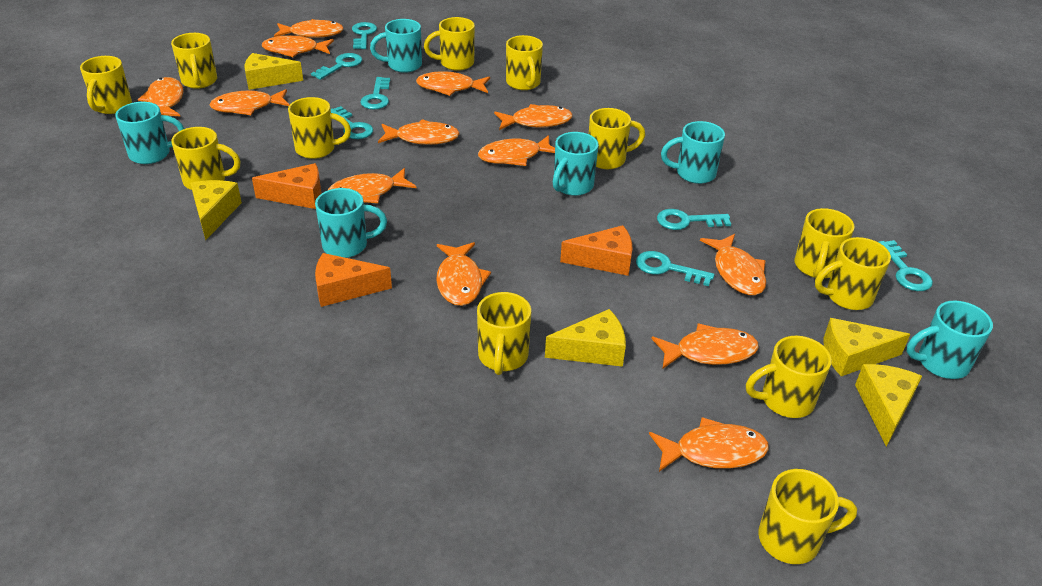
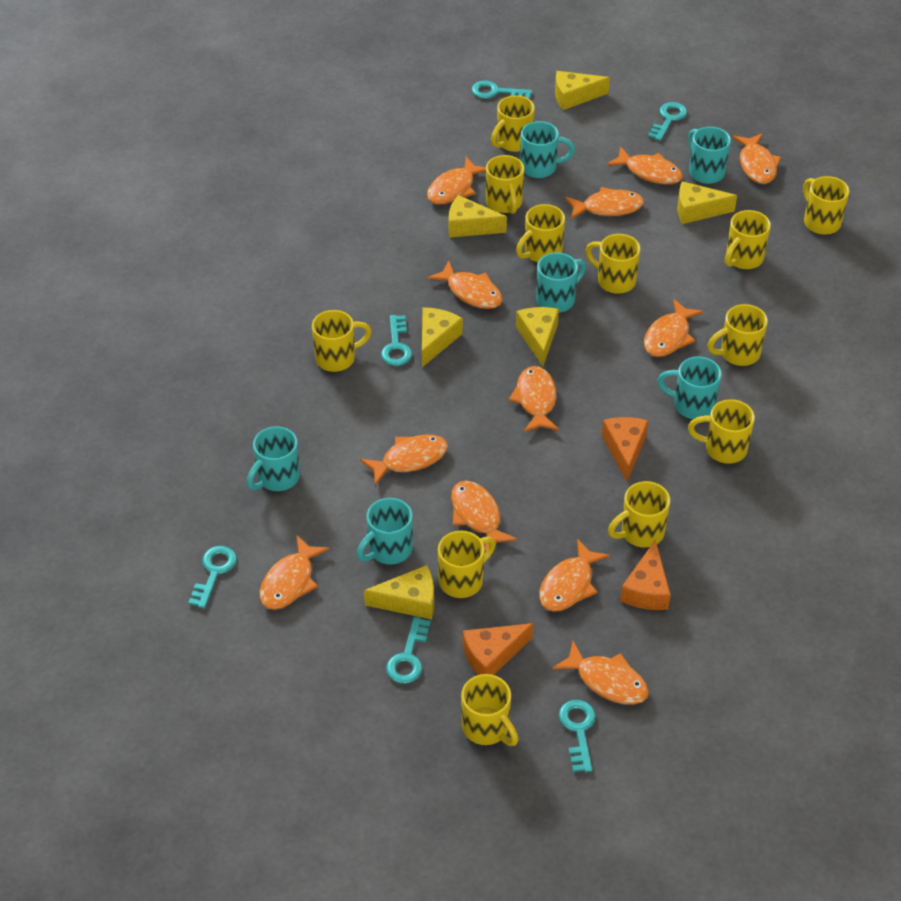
orange fish: [138,77,184,117] [210,89,290,115] [262,35,334,57] [274,19,344,38] [327,168,416,203] [378,119,460,145] [416,71,490,96] [436,242,491,306] [478,135,555,166] [494,104,573,130] [649,417,769,472] [651,323,759,369] [700,234,766,295] = 13 -> [260,535,330,610] [360,434,448,486] [427,157,486,205] [427,261,502,309] [451,481,518,553] [509,366,559,432] [539,539,610,612] [552,641,649,705] [565,187,644,219] [607,146,683,184] [644,299,704,357] [733,133,781,184] = 12
turquoise key: [311,53,362,80] [331,106,373,139] [352,22,377,49] [360,77,390,109] [636,251,715,286] [657,209,731,230] [878,240,933,291] = 7 -> [188,546,237,609] [381,315,412,366] [386,616,431,684] [472,80,532,99] [559,700,596,772] [648,102,687,141] = 6
yellow cheese: [190,180,242,240] [244,53,303,90] [545,309,626,367] [823,318,910,376] [855,364,922,447] = 5 -> [364,565,434,619] [422,307,463,367] [449,195,507,238] [516,307,559,367] [555,71,610,110] [677,181,737,224] = 6

